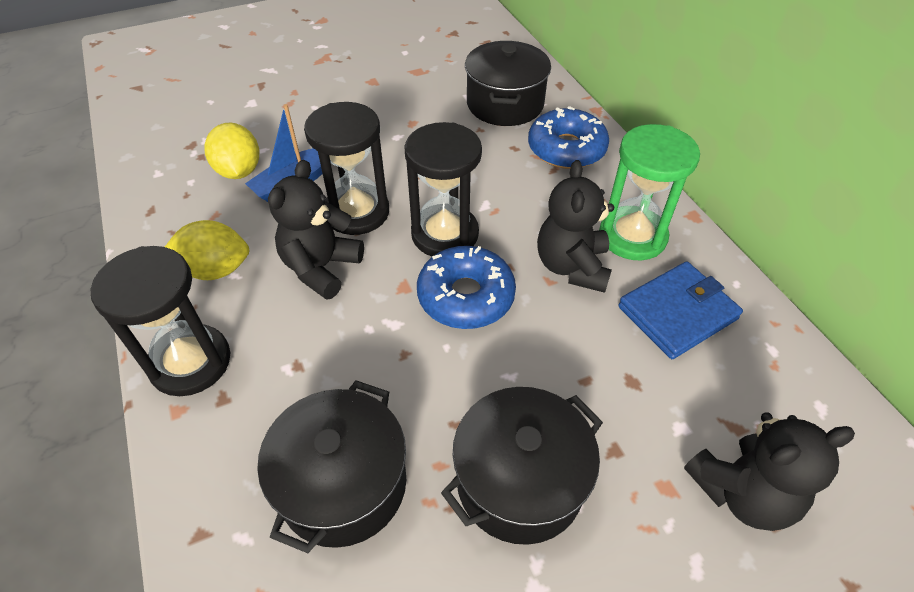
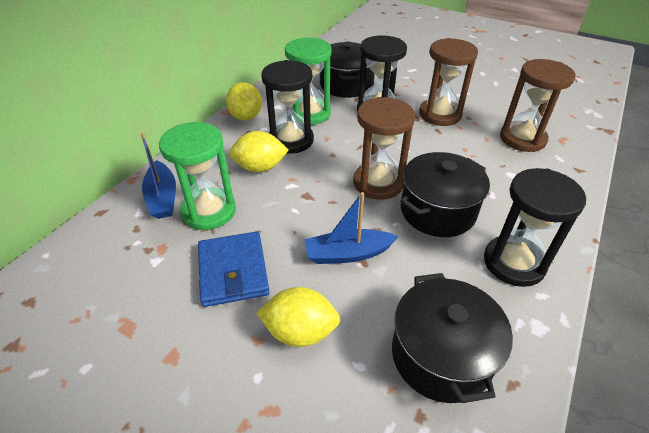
black teddy bear: [268,160,364,300] [537,160,614,293] [684,412,855,531] = 3 -> none = 0
blue boat: [245,104,322,202] = 1 -> [141,133,176,219] [304,192,398,264] = 2
blue donut: [417,246,516,329] [528,106,609,169] = 2 -> none = 0
brown hourglass: none = 0 -> [353,97,415,200] [419,38,478,126] [500,59,576,152] = 3
green hourglass: [599,124,700,260] = 1 -> [159,122,236,230] [285,37,332,125] = 2
yellow lemon: [165,220,249,280] [205,123,260,179] = 2 -> [226,82,262,121] [229,131,289,172] [256,287,340,347] = 3

